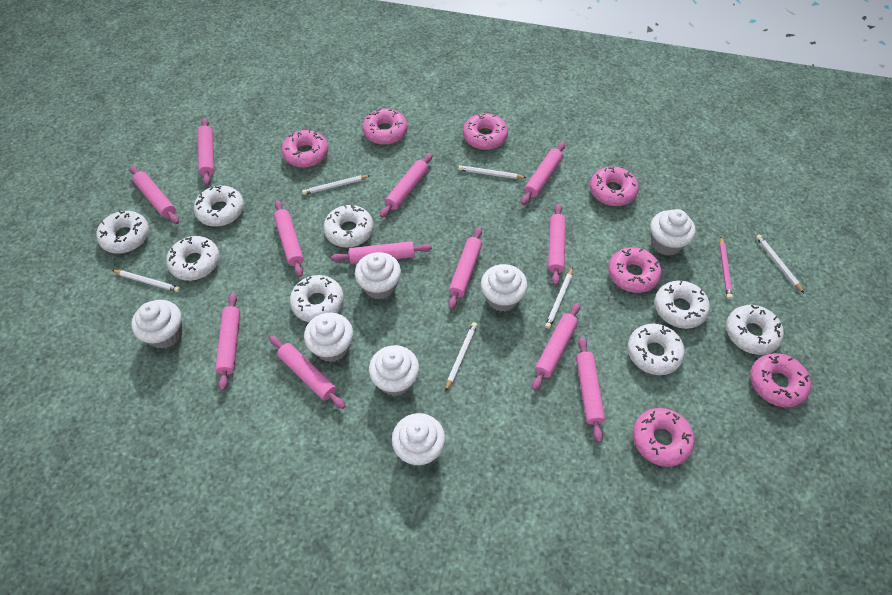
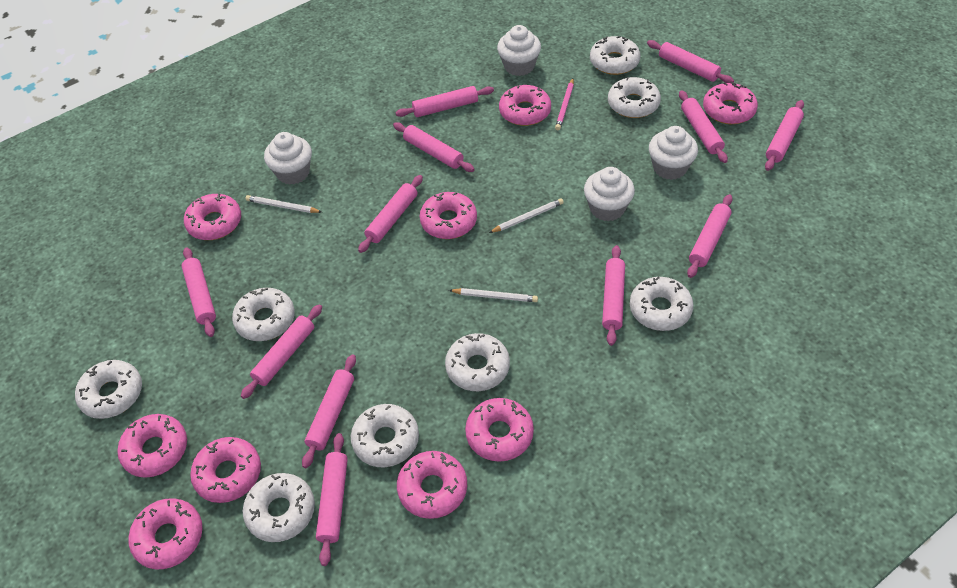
pink donut: [282,130,328,167] [363,108,408,145] [463,113,508,150] [590,166,639,206] [608,247,662,293] [633,408,695,467] [750,353,811,407] = 7 -> [117,414,187,478] [128,498,203,569] [184,193,241,240] [190,437,261,503] [397,451,467,519] [419,192,477,239] [465,398,534,462] [499,85,551,126] [703,82,758,124] = 9
white cupcake: [131,300,183,349] [304,313,353,362] [355,252,401,299] [369,345,419,396] [392,413,445,467] [481,264,528,312] [650,209,696,256] = 7 -> [264,132,312,185] [497,25,541,76] [584,167,635,221] [649,126,698,180] = 4
white pencil: [112,270,180,292] [302,175,370,195] [445,322,477,392] [458,165,526,179] [545,268,573,329] [756,235,804,293] = 6 -> [246,195,322,213] [449,288,538,302] [489,198,564,233] = 3

